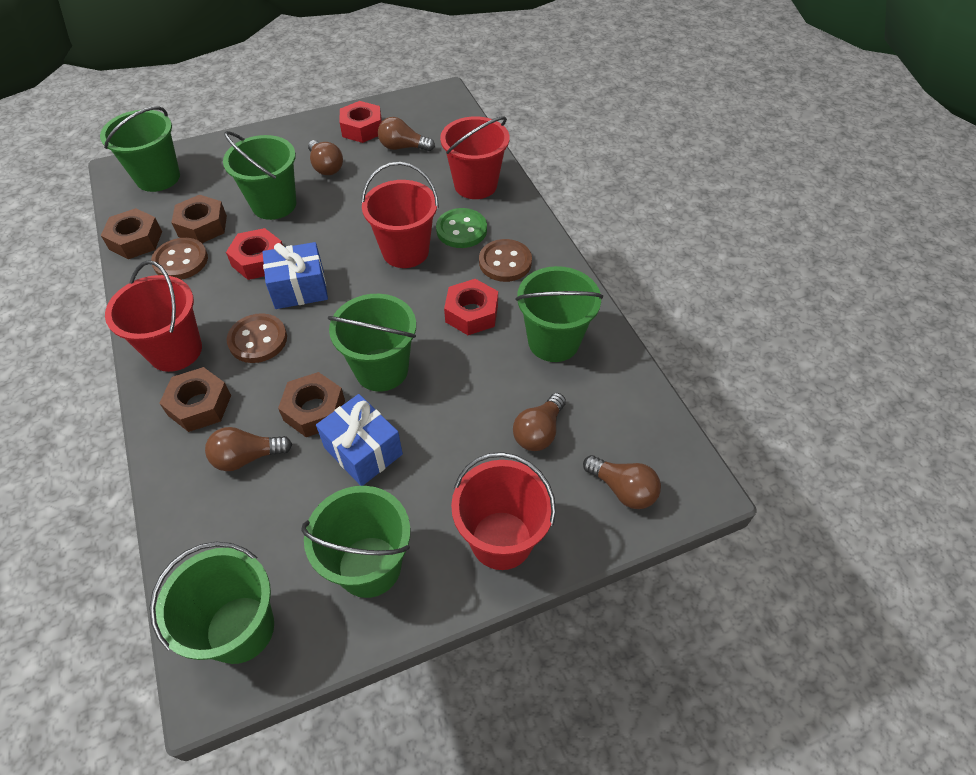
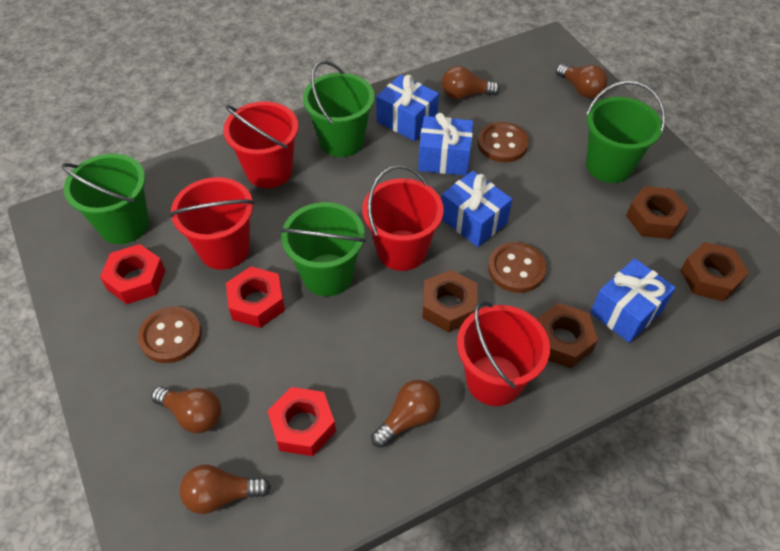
blue gift: [263,242,328,309] [316,394,403,486] = 2 -> [376,75,439,141] [418,113,473,176] [441,171,512,247] [590,258,676,343] = 4
green bucket: [100,106,180,192] [149,542,274,664] [223,131,296,220] [301,486,410,598] [328,294,416,392] [515,266,603,362] = 6 -> [62,154,149,244] [279,202,366,296] [303,61,375,157] [586,81,665,183] = 4
green button: [436,208,487,248] = 1 -> none = 0

